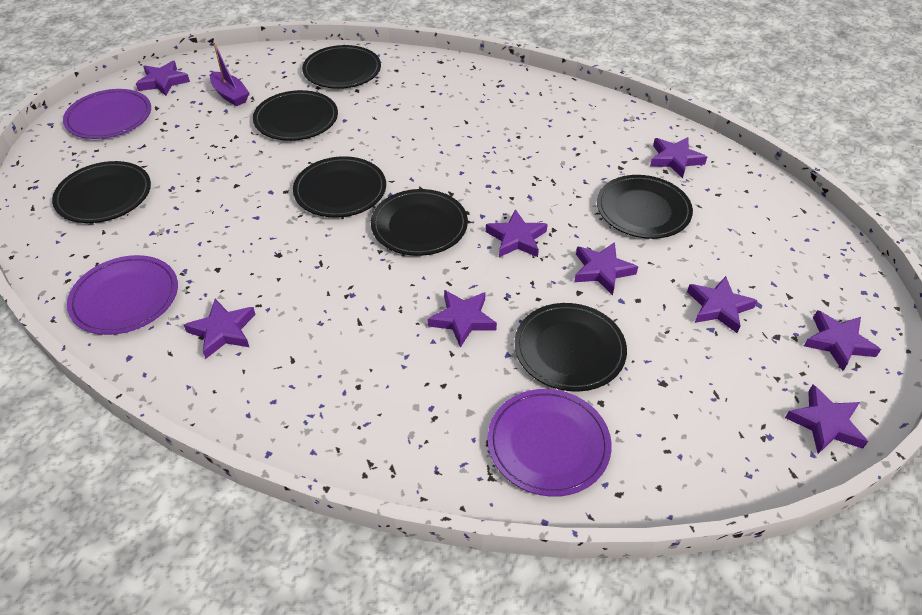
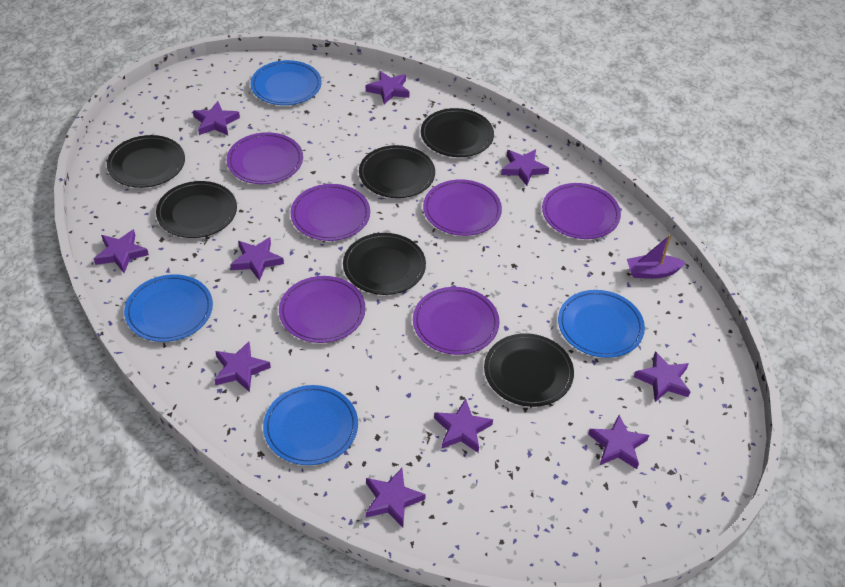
black plate: [52,161,151,223] [253,90,338,141] [293,156,386,218] [302,45,381,89] [371,189,468,256] [515,303,627,392] [597,175,693,239] = 7 -> [107,135,185,188] [156,181,237,238] [343,233,426,295] [359,145,435,198] [421,108,494,157] [484,333,574,407] = 6
blue plate: none = 0 -> [124,274,213,342] [251,60,322,105] [263,385,358,465] [558,290,645,358] = 4
purple plate: [63,89,151,139] [67,255,178,335] [488,389,612,497] = 3 -> [227,132,303,184] [279,276,366,343] [291,184,370,241] [413,287,500,355] [423,179,502,236] [542,183,621,239] = 6
purple star: [136,61,190,96] [184,299,256,359] [428,290,497,348] [486,209,548,257] [574,242,638,295] [650,137,707,178] [687,276,758,333] [785,385,868,454] [804,310,881,371] = 9 -> [94,229,149,273] [193,101,240,135] [214,341,271,392] [230,237,284,281] [366,71,409,104] [366,468,426,527] [434,399,493,453] [501,149,549,186] [588,415,649,469] [634,351,691,402] = 10

